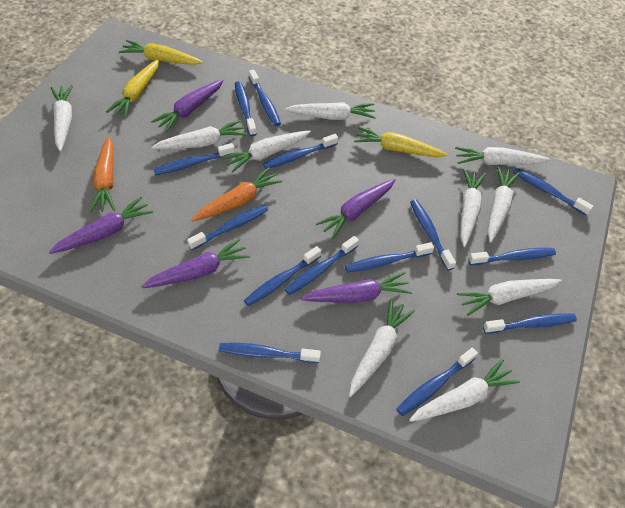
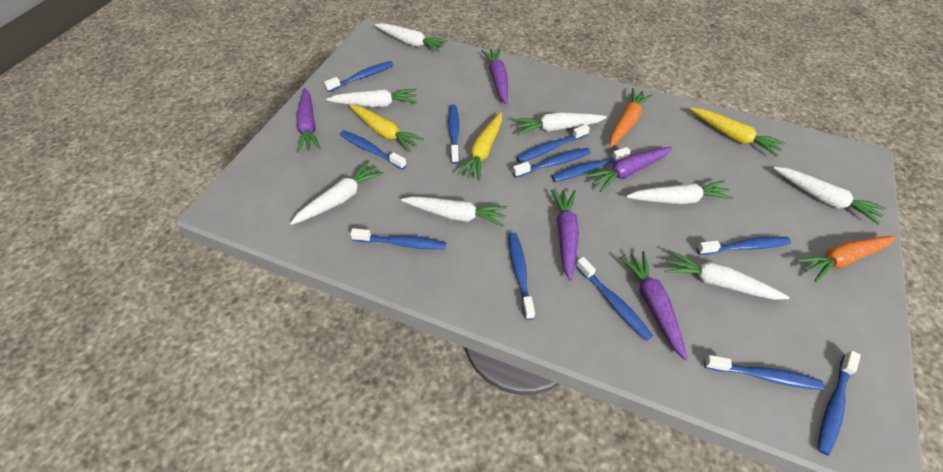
blue toothbrush: [153,143,235,175] [187,205,268,250] [219,343,321,363] [235,81,257,136] [244,246,321,306] [249,69,281,126] [263,134,338,169] [285,236,359,295] [345,242,434,273] [396,347,478,416] [410,199,456,270] [468,248,556,265] [483,313,577,334] [513,168,593,216] = 14 -> [324,61,393,92] [340,130,407,170] [350,228,446,250] [448,104,460,164] [508,233,535,320] [513,148,591,178] [516,124,590,163] [552,147,631,182] [576,257,653,341] [697,237,791,255] [704,355,824,390] [817,350,861,455] = 12
white carrot: [51,85,73,152] [151,120,247,150] [222,131,311,173] [285,102,376,120] [349,298,415,397] [409,359,520,422] [455,147,550,165] [457,279,562,316] [460,168,486,247] [487,166,520,243] = 10 -> [290,161,384,225] [326,89,417,107] [375,23,448,52] [401,196,507,227] [513,112,607,135] [626,180,734,204] [665,250,790,300] [773,167,885,224] = 8

